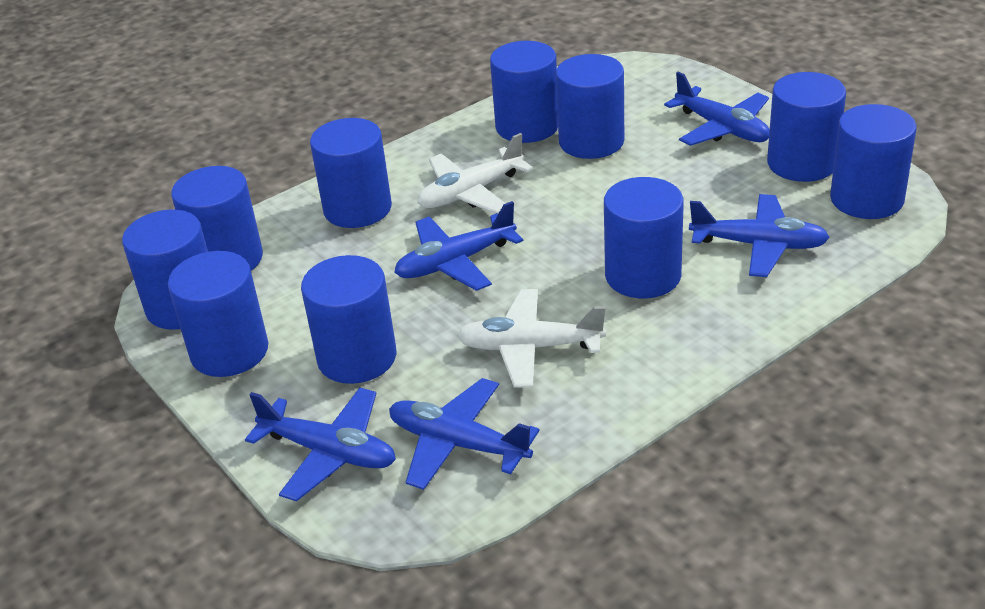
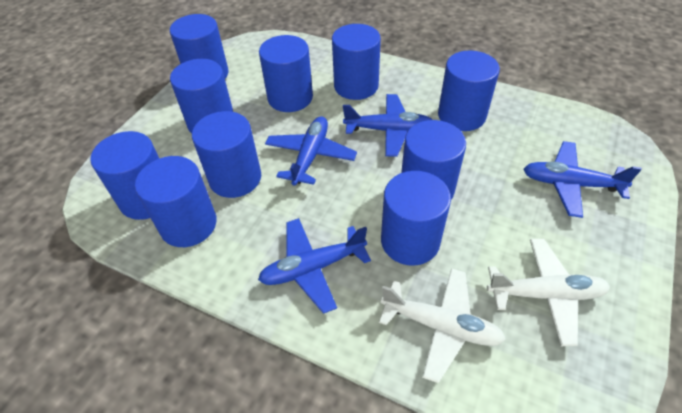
blue plane: [245,387,396,501] [389,378,539,490] [394,201,523,291] [664,72,770,146] [689,194,830,277] = 5 -> [258,218,371,314] [265,116,357,186] [343,94,432,157] [523,141,642,218] = 4

